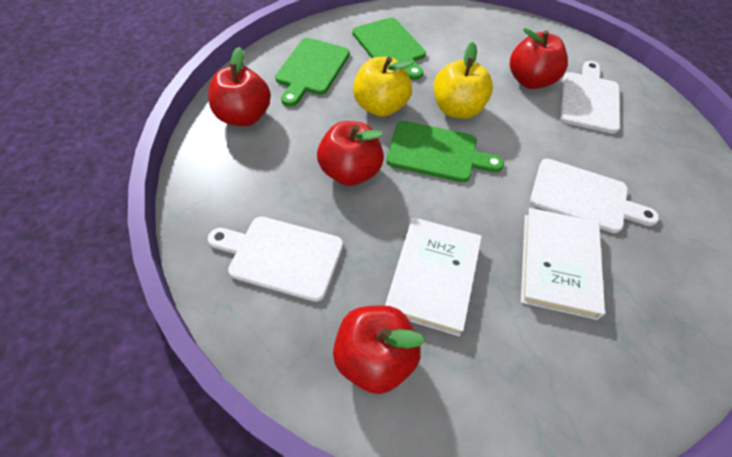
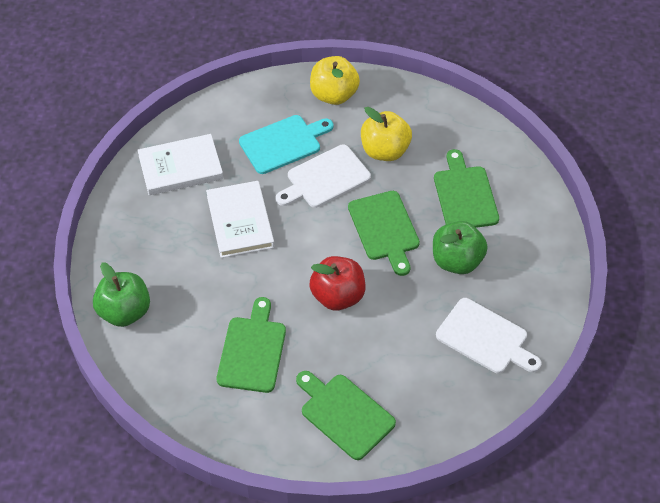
green apple: none = 0 -> [93,262,150,327] [433,221,487,274] = 2
green cutting board: [275,38,350,107] [353,18,426,80] [386,121,504,182] = 3 -> [216,297,286,393] [296,371,396,460] [348,191,420,276] [434,149,499,228] = 4
red apple: [208,47,271,126] [317,121,384,186] [333,305,425,394] [510,28,568,89] = 4 -> [309,256,365,310] = 1
turquoise cutting board: none = 0 -> [239,115,333,174] = 1
white cutting board: [208,216,343,302] [530,159,659,233] [560,61,620,134] = 3 -> [276,144,371,208] [436,298,542,374] = 2

